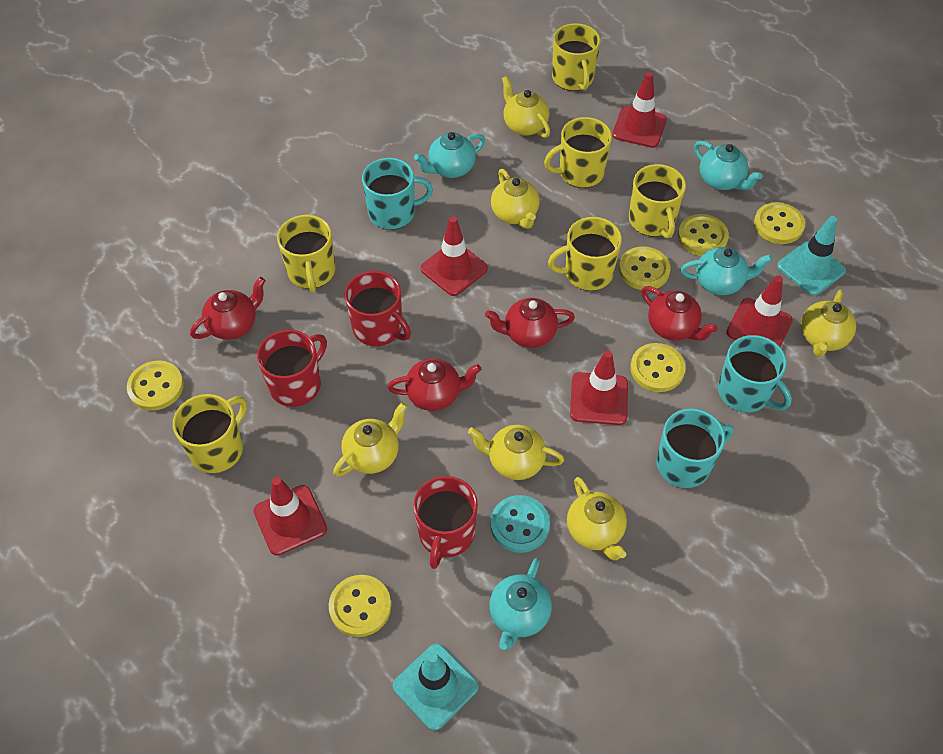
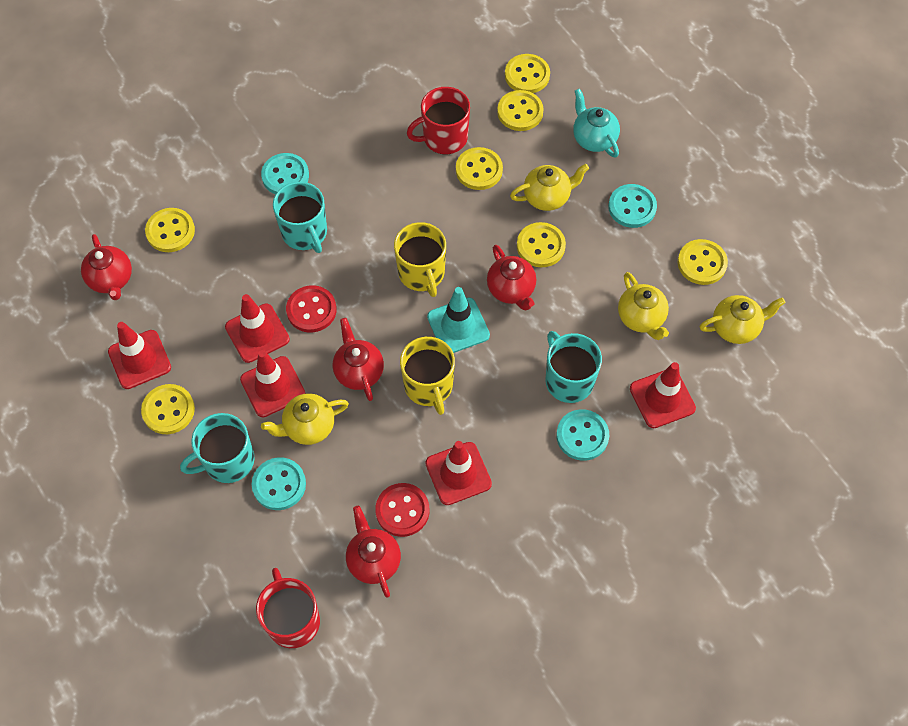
red button: none = 0 -> [286,285,337,333] [375,483,430,537] = 2
red mug: [257,330,327,407] [345,271,411,346] [413,476,478,569] = 3 -> [256,568,320,648] [407,87,470,154] = 2
turquoise button: [490,495,550,553] = 1 -> [252,457,306,510] [261,153,309,194] [556,409,609,461] [608,184,657,228] = 4
turquoise teapot: [414,132,486,178] [489,558,552,650] [680,247,772,295] [694,141,763,190] = 4 -> [573,89,620,158] = 1
turquoise traffic cone: [393,643,479,731] [777,216,846,296] = 2 -> [427,287,490,353] = 1
yellow button: [127,360,184,411] [329,575,391,637] [619,247,671,290] [630,343,685,392] [678,214,729,256] [754,202,805,244] = 6 -> [141,384,195,434] [145,208,195,252] [456,147,503,190] [497,90,544,131] [505,54,550,93] [517,222,566,267] [677,239,728,285] = 7
yellow mug: [173,394,247,473] [277,215,335,292] [544,117,612,188] [548,217,622,291] [552,23,600,91] [629,164,686,239] = 6 -> [394,222,446,297] [400,337,455,415] = 2
yellow teapot: [333,402,407,477] [468,425,564,480] [491,169,540,229] [502,76,550,138] [567,477,627,560] [801,290,856,357] = 6 -> [261,393,349,445] [510,164,589,211] [618,272,669,340] [699,295,785,344] = 4

